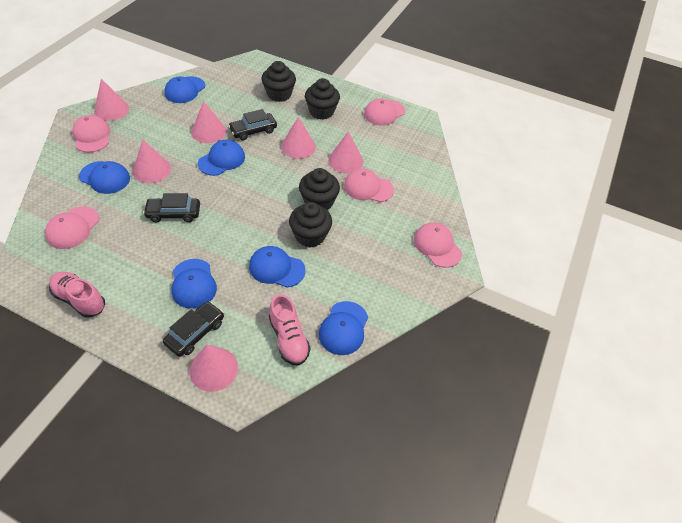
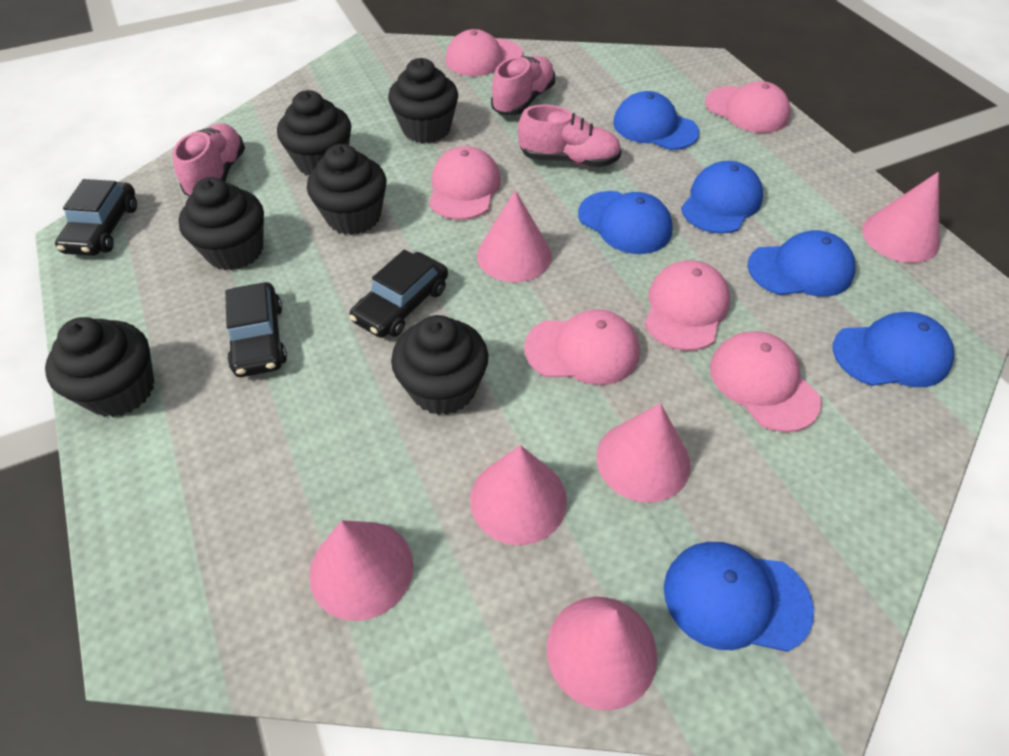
black cupcake: [261,61,296,102] [289,202,332,248] [299,168,340,210] [305,78,340,120] = 4 -> [45,317,154,417] [178,177,264,270] [277,90,351,175] [307,144,387,235] [388,58,458,143] [391,315,488,415] = 6
pink cap: [45,206,99,249] [72,115,110,152] [344,168,394,202] [364,99,405,126] [414,222,462,268] = 5 -> [429,146,501,220] [446,29,523,76] [524,309,640,385] [645,260,730,351] [705,81,791,133] [710,331,821,432] = 6
pink shoe: [49,272,105,317] [269,294,311,366] = 2 -> [173,123,245,196] [491,56,555,115] [518,105,622,167] = 3

